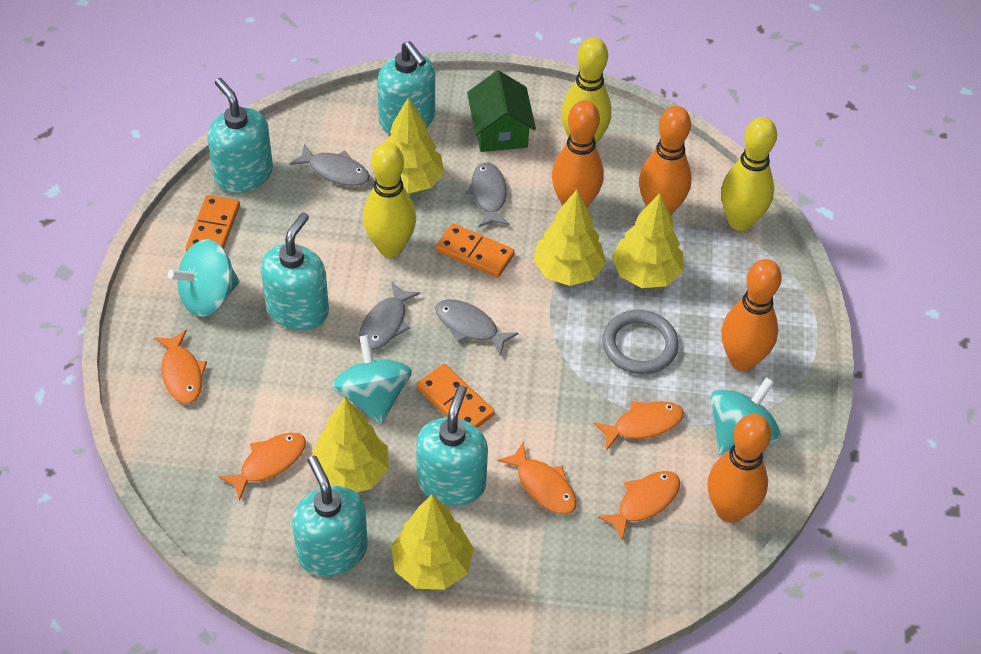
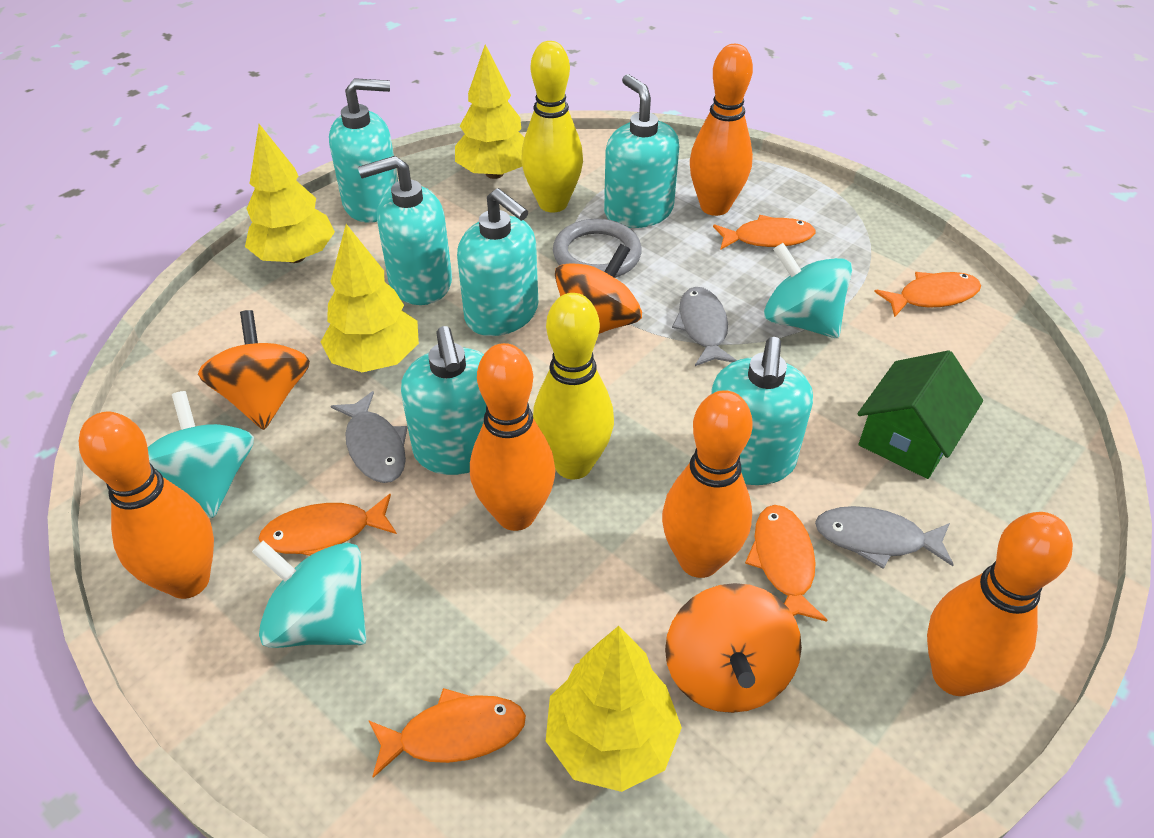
grey fish: [290,144,370,186] [359,281,420,350] [435,299,518,356] [465,162,510,227] = 4 -> [331,391,408,483] [672,287,737,366] [815,506,954,569] = 3
orange bowling pin: [552,100,604,208] [639,106,692,215] [708,414,771,523] [722,259,782,371] = 4 -> [79,412,214,599] [470,343,555,531] [662,390,753,578] [690,44,753,216] [927,512,1073,696] = 5
orange domino: [185,195,240,251] [417,364,495,428] [436,223,515,278] = 3 -> none = 0
orange spinning top: none = 0 -> [198,310,310,430] [555,244,642,334] [665,583,802,713] = 3
turquoise soap dispenser: [207,78,273,193] [261,212,329,330] [292,455,368,576] [377,41,435,135] [416,385,488,506] = 5 -> [329,78,398,222] [358,156,452,305] [401,326,486,475] [457,188,538,336] [604,74,679,228] [711,337,813,485] = 6
yellow bowling pin: [363,142,416,257] [561,37,612,144] [721,117,777,231] = 3 -> [521,41,583,212] [533,293,614,479] = 2
yellow tree: [312,398,389,492] [384,97,444,194] [391,494,474,590] [533,190,606,286] [612,193,683,288] = 5 -> [245,124,335,263] [321,224,419,372] [455,44,524,179] [546,626,682,792] = 4

